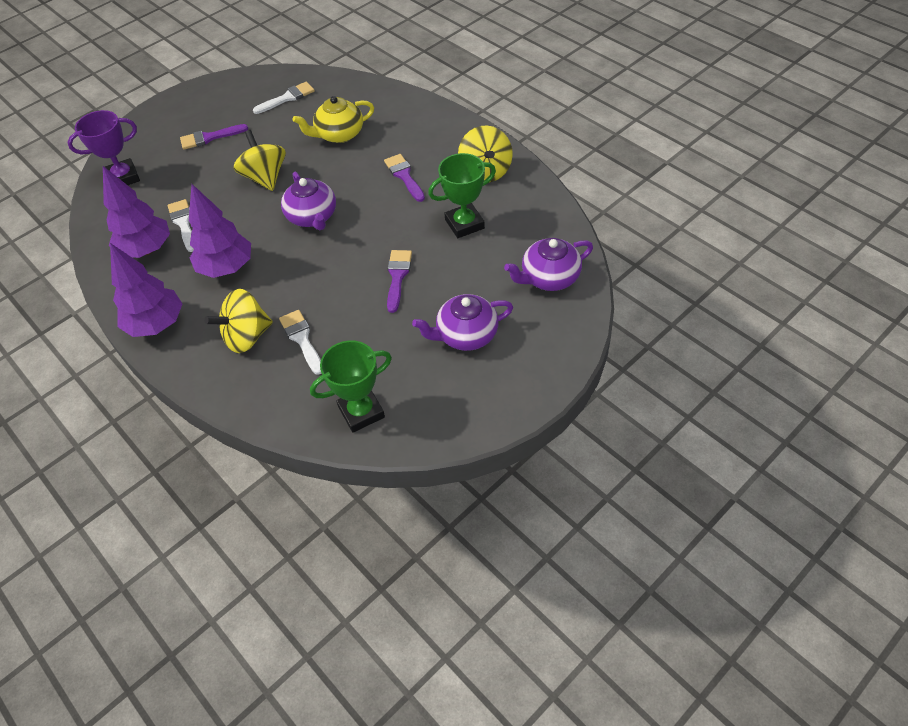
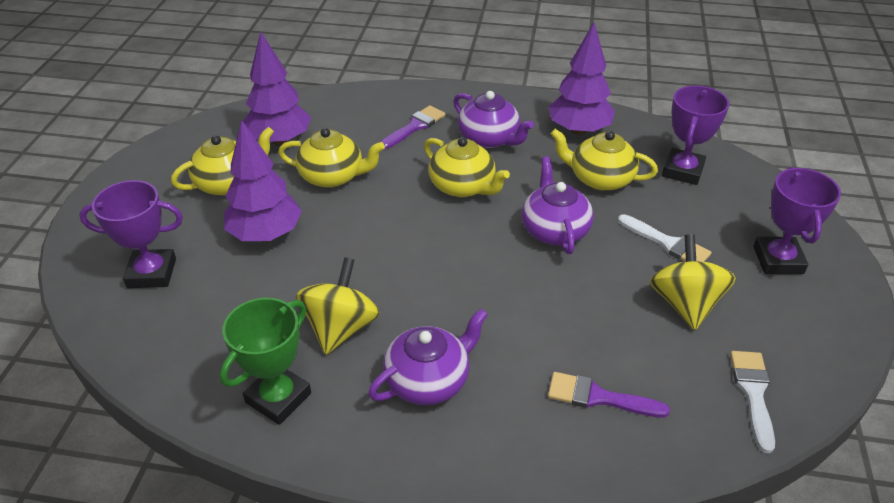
green trophy: [310,340,392,433] [428,153,496,238] = 2 -> [220,298,311,425] = 1
purple brush: [180,124,248,150] [384,154,425,202] [387,250,412,313] = 3 -> [381,105,446,149] [548,372,670,417] = 2
purple trophy: [67,110,140,185] = 1 -> [79,180,183,288] [662,85,729,185] [753,167,841,274] = 3
white brush: [167,199,194,252] [253,82,315,114] [279,310,322,375] = 3 -> [618,214,712,262] [730,351,775,453] = 2
yellow spinning top: [204,289,273,353] [234,130,286,191] [458,126,513,183] = 3 -> [297,257,380,355] [650,234,736,330] = 2
yellow teapot: [293,96,374,143] = 1 -> [171,127,274,196] [278,128,385,188] [424,137,510,197] [551,129,658,191] = 4

